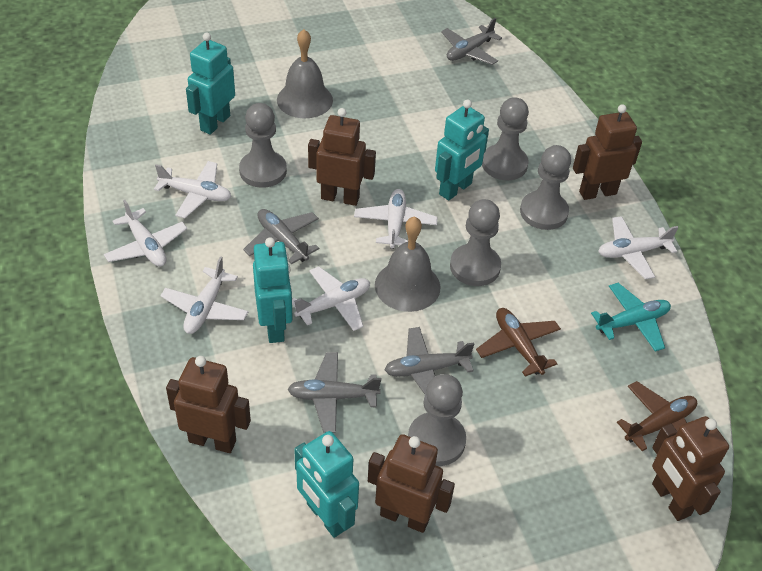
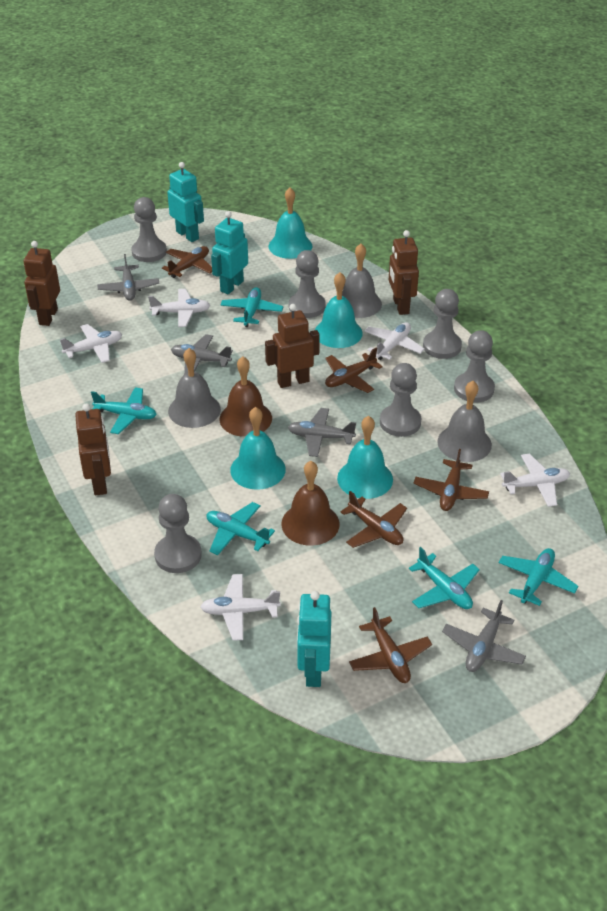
brown bell: none = 0 -> [219,357,272,437] [281,461,339,546] = 2
brown plane: [476,308,561,376] [617,381,697,451] = 2 -> [162,246,212,278] [325,348,383,393] [340,491,407,548] [349,607,432,683] [413,449,489,511] = 5
brown robot: [166,356,251,453] [308,108,376,206] [368,434,455,533] [573,104,642,200] [652,416,729,521] = 5 -> [24,241,60,326] [75,403,111,496] [265,304,320,388] [389,230,419,315] = 4
grey bell: [277,29,333,118] [375,216,440,312] = 2 -> [168,348,221,428] [342,244,382,318] [437,381,492,462] = 3
grey pawn: [239,103,287,188] [408,374,466,466] [450,199,501,286] [482,97,529,180] [520,145,571,230] = 5 -> [131,197,167,262] [154,494,202,573] [289,250,326,318] [380,363,421,437] [423,289,462,359] [454,330,495,402] = 6
turquoise bell: none = 0 -> [230,407,286,490] [269,188,312,259] [315,272,363,348] [337,416,393,499] = 4
turquoise plane: [591,283,671,352] = 1 -> [91,387,157,434] [207,502,275,555] [220,287,283,327] [409,547,480,609] [499,548,578,606] = 5
turquoise robot: [186,32,235,135] [253,238,293,343] [294,431,359,538] [435,99,489,201] = 4 -> [167,162,204,242] [211,211,248,294] [297,591,331,687] = 3
white plane: [104,200,187,267] [154,161,231,218] [160,256,249,334] [292,266,370,331] [354,189,438,249] [598,216,678,279] = 6 -> [60,324,122,363] [148,289,210,327] [200,574,281,641] [364,322,425,360] [500,453,570,507] = 5

